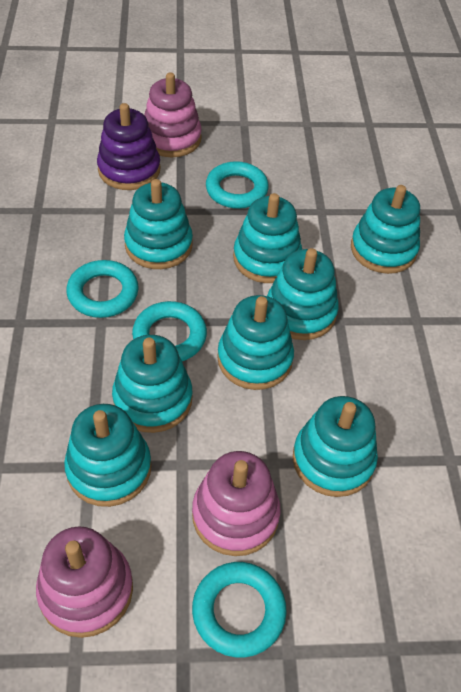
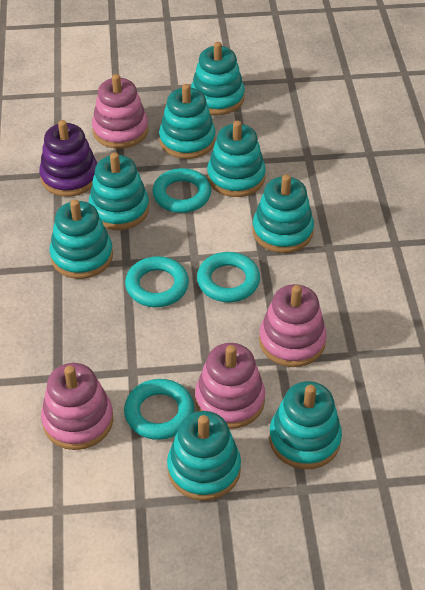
pink stacking toy: [36,526,133,638] [144,72,202,157] [192,451,281,556] = 3 -> [41,363,113,450] [92,74,148,149] [195,343,265,429] [259,284,326,367] = 4

